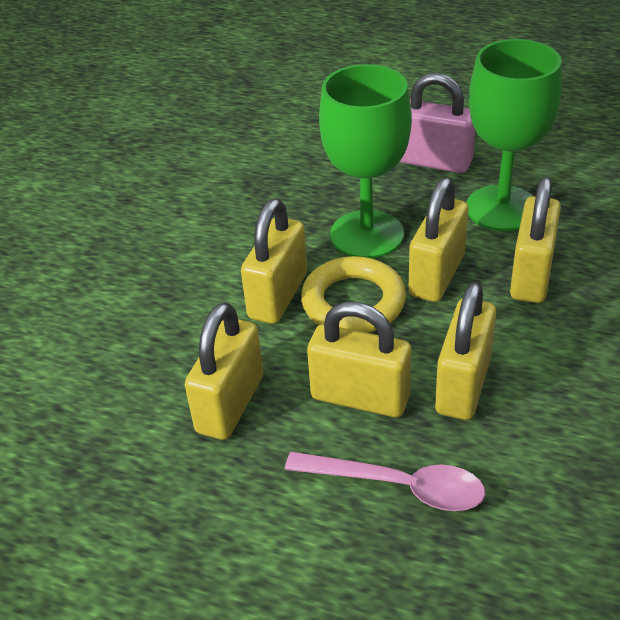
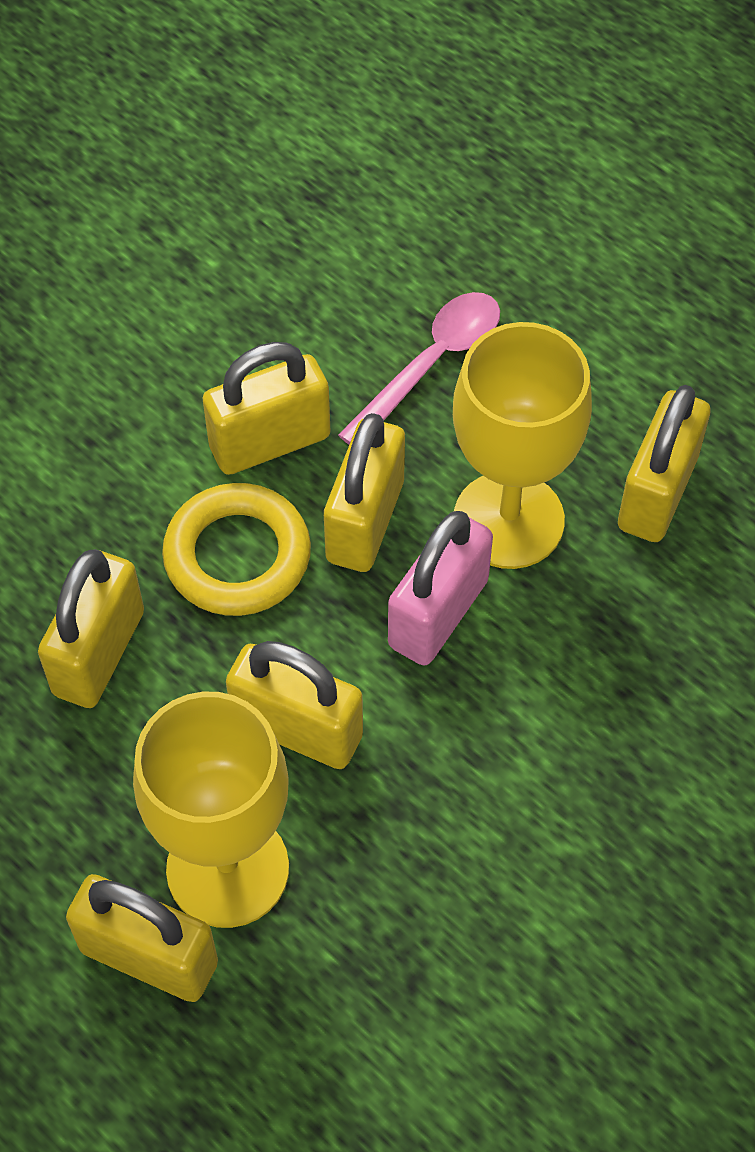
green goblet: [319,64,412,258] [466,39,562,231] = 2 -> none = 0
yellow goblet: none = 0 -> [133,692,289,928] [453,322,592,569] = 2

